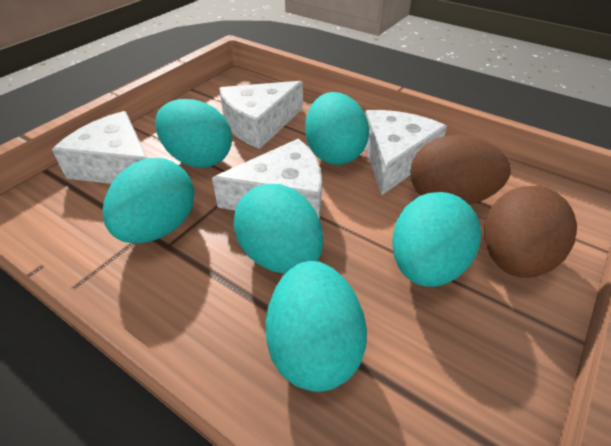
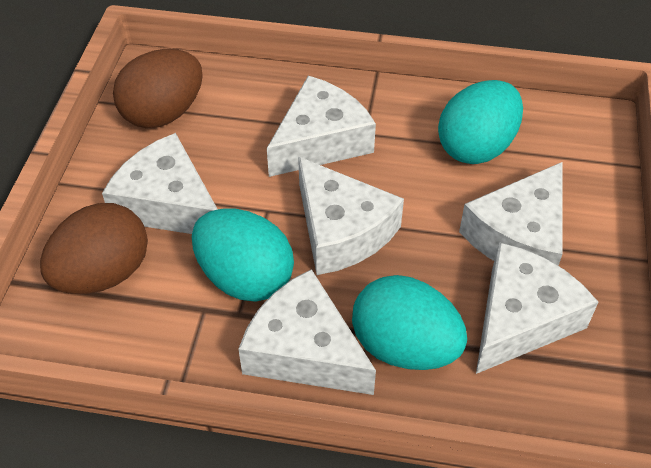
turquoise egg: [103,158,194,243] [155,99,232,168] [233,184,323,274] [265,261,367,392] [305,92,369,165] [392,192,481,287] = 6 -> [192,208,294,302] [352,275,467,370] [438,80,523,164] = 3
white cheese: [52,111,147,184] [212,139,322,220] [219,81,303,149] [365,110,447,196] = 4 -> [102,133,218,234] [238,269,376,395] [267,76,376,177] [298,157,404,275] [459,162,563,266] [476,242,598,374] = 6

